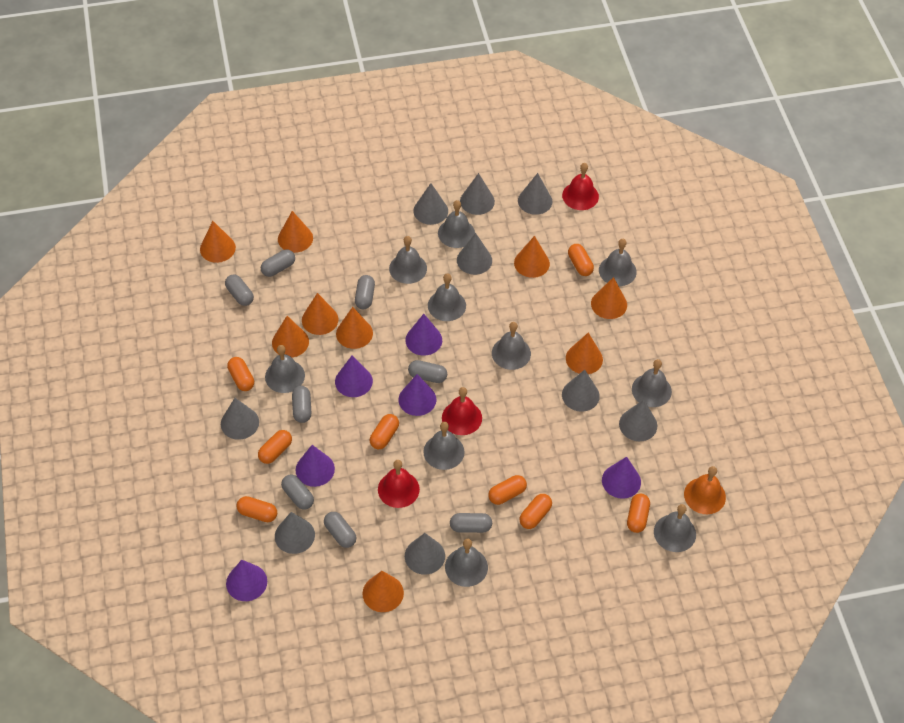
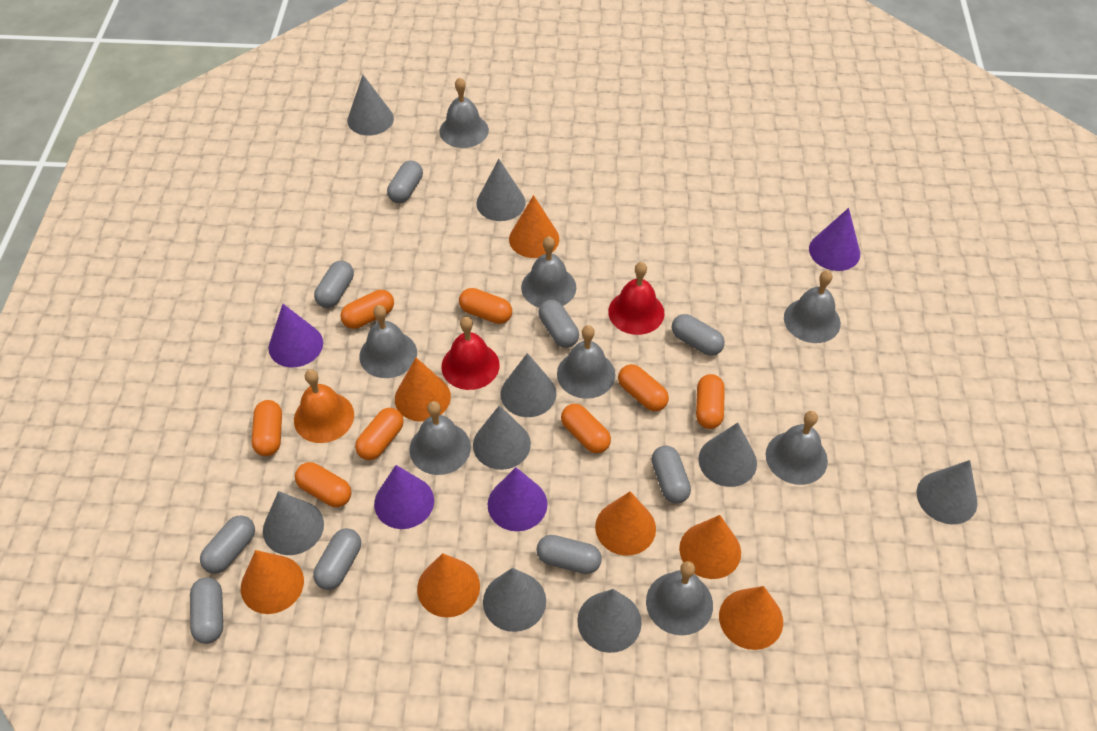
grey bell: [265,345,305,393] [389,236,427,284] [423,422,465,470] [428,273,466,321] [438,200,475,248] [445,539,488,587] [492,322,531,370] [599,239,637,286] [632,359,672,407] [654,504,696,552] = 10 -> [359,305,417,378] [410,401,471,475] [439,77,489,148] [521,236,576,308] [557,325,615,399] [646,561,713,635] [766,411,828,485] [784,270,841,343] = 8
grey capsule: [225,275,254,306] [261,250,295,277] [281,475,314,510] [292,386,312,423] [324,512,356,548] [355,275,375,309] [408,360,447,383] [450,513,492,533] = 8 -> [190,577,223,644] [200,515,255,574] [313,528,361,590] [314,261,354,308] [387,160,423,203] [536,535,602,574] [539,300,579,348] [652,445,691,504] [672,314,725,356] = 9
orange cone: [200,221,236,263] [272,316,309,357] [278,211,313,253] [302,293,338,335] [336,307,373,349] [363,571,404,612] [514,236,550,278] [566,333,603,374] [591,277,627,319] = 9 -> [241,550,304,614] [395,358,451,422] [417,553,480,617] [509,195,559,258] [595,491,656,556] [679,515,741,579] [719,586,783,650] = 7
purple cone: [226,560,267,601] [296,445,335,487] [335,356,373,397] [398,374,436,416] [405,314,442,356] [602,457,641,499] = 6 -> [269,304,323,367] [374,465,434,529] [488,467,548,531] [809,208,860,271] = 4
red bell: [378,460,420,508] [442,387,482,435] [562,163,599,210] = 3 -> [441,317,500,390] [608,262,664,335] = 2

